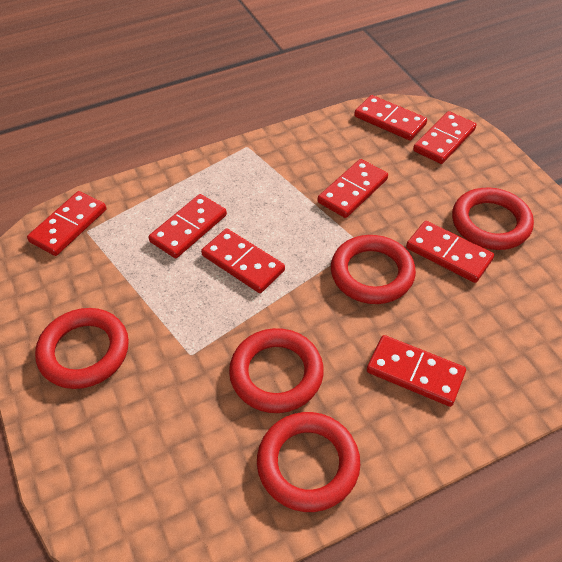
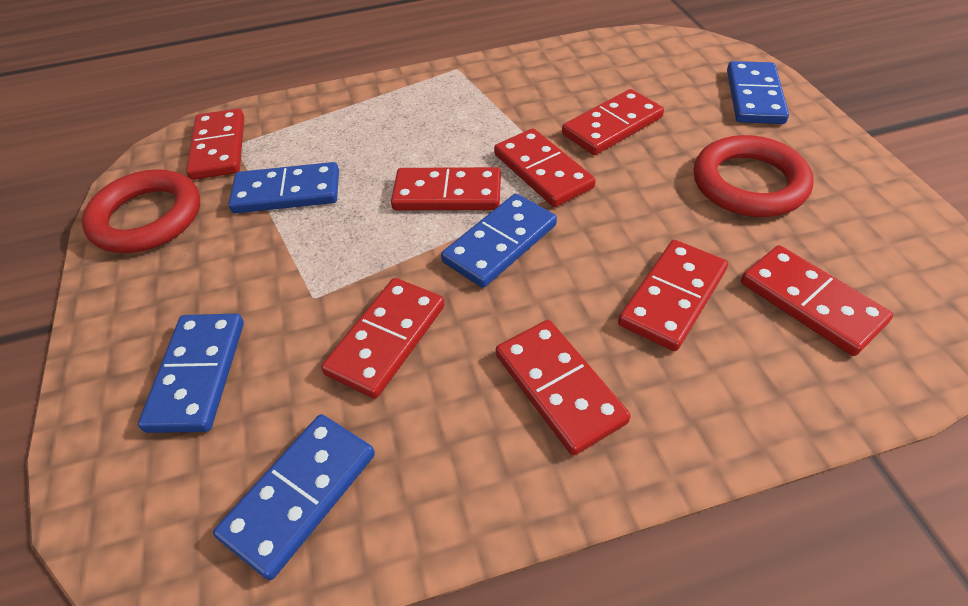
blue domino: none = 0 -> [138,314,244,433] [213,414,375,580] [228,162,339,213] [441,194,557,288] [727,61,789,124] = 5
red ring: [35,308,129,389] [229,328,324,413] [257,412,360,512] [331,235,416,304] [452,188,534,250] = 5 -> [82,169,200,253] [693,135,813,217] = 2

